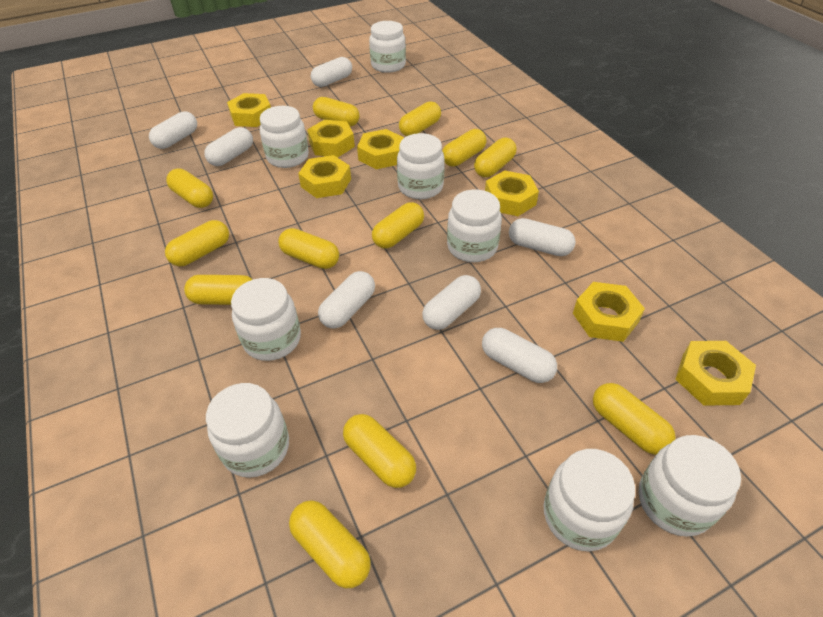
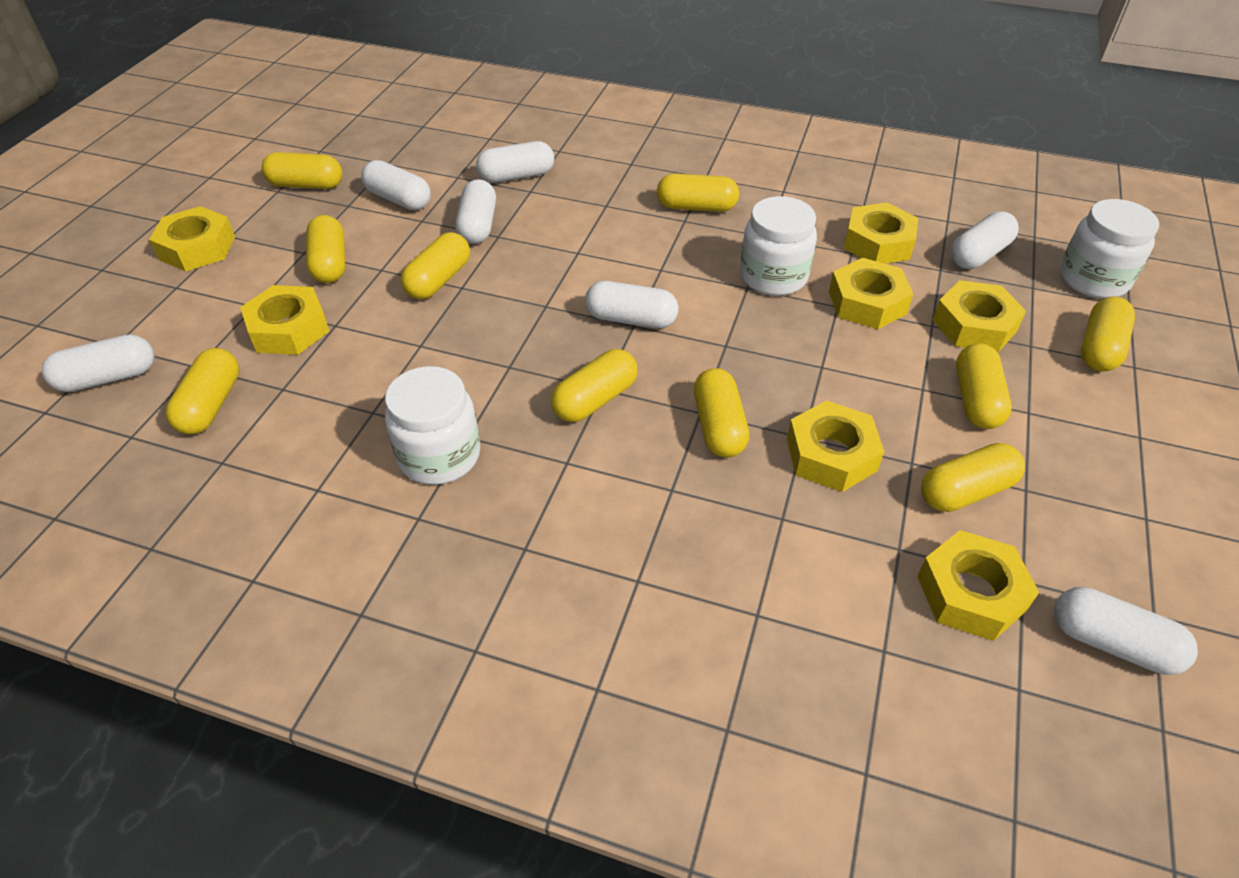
white jar: [206,383,289,478] [231,278,301,361] [260,106,309,168] [369,21,406,73] [397,133,445,199] [447,189,502,262] [544,449,635,551] [639,435,741,537] = 8 -> [385,366,480,485] [740,196,817,296] [1060,199,1159,299] = 3
yellow capsule: [165,220,229,266] [166,168,213,208] [184,275,253,305] [278,228,339,269] [289,500,371,589] [313,97,359,127] [343,414,416,488] [372,202,424,249] [399,101,441,136] [442,129,487,166] [474,138,517,177] [593,383,676,455] = 12 -> [166,348,239,434] [262,152,342,189] [306,215,345,283] [401,232,470,299] [551,349,638,422] [657,174,739,212] [694,368,749,458] [921,443,1025,512] [956,343,1012,429] [1081,297,1135,372] = 10

